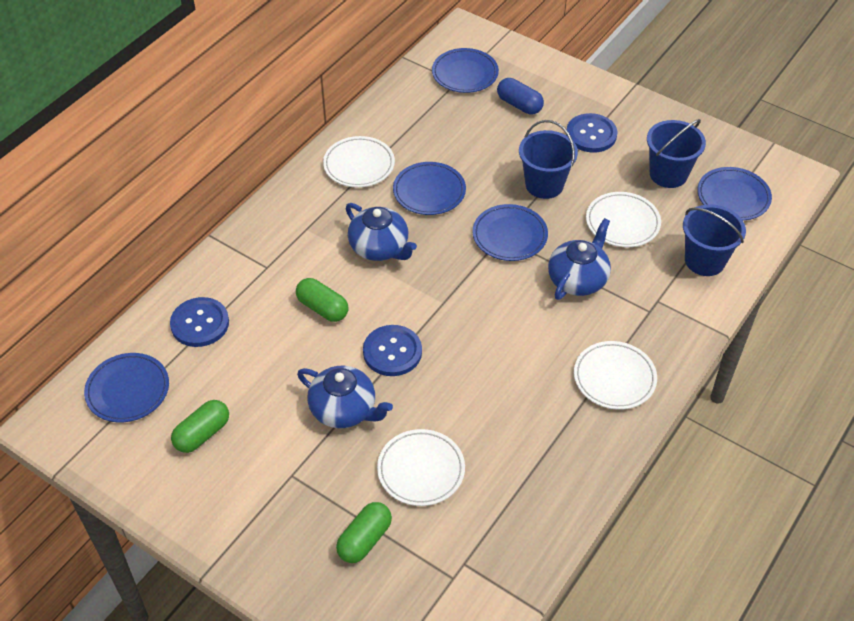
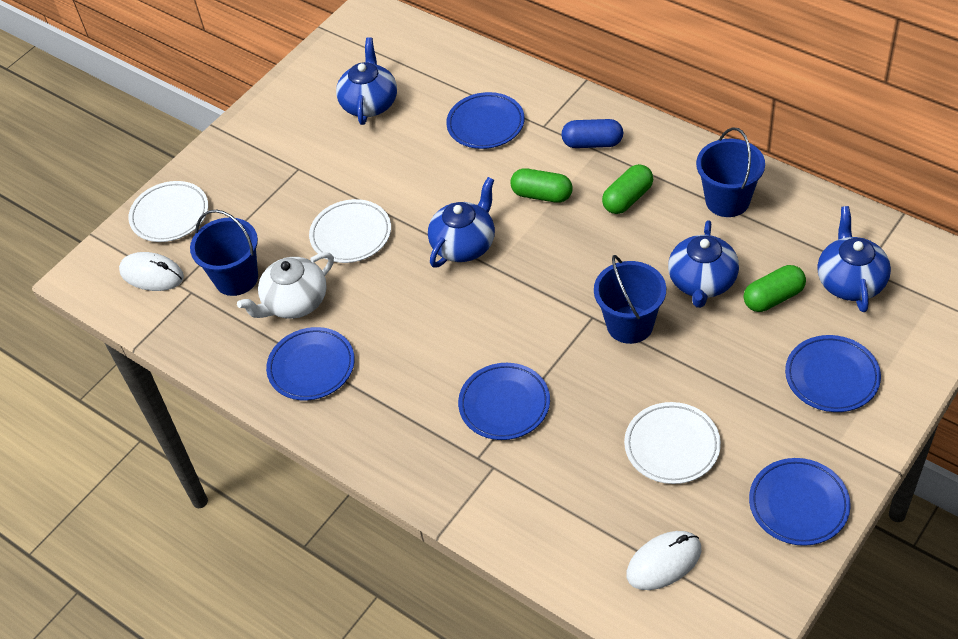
blue button: [170,297,229,347] [363,325,422,376] [566,113,618,153] = 3 -> none = 0
blue teapot: [297,366,393,428] [346,203,417,261] [548,218,611,300] = 3 -> [336,37,397,125] [428,177,495,268] [668,220,739,308] [817,206,891,312] = 4
white mouse: none = 0 -> [119,252,184,291] [626,531,701,590] = 2
white plate: [323,136,395,187] [377,429,465,506] [574,341,657,410] [586,192,661,247] = 4 -> [128,181,208,242] [309,199,391,263] [624,402,721,484] = 3
white teapot: none = 0 -> [237,252,334,319] = 1

